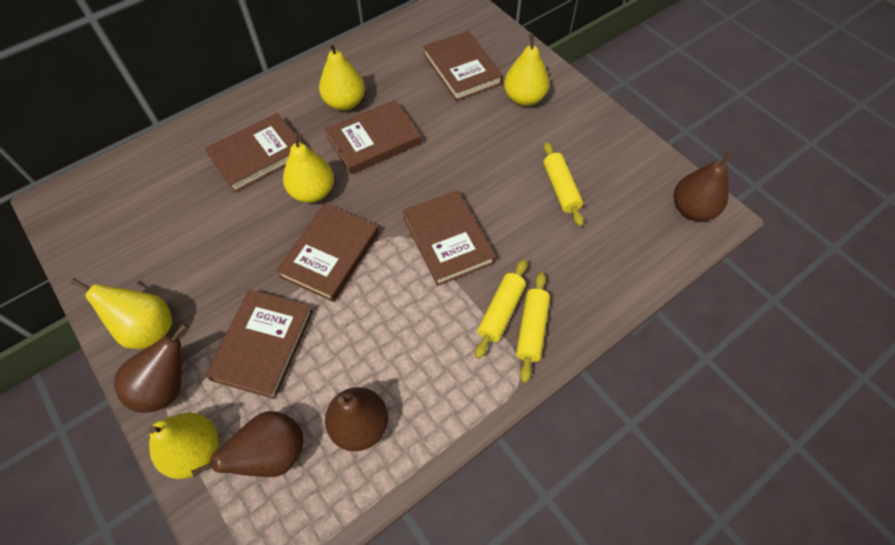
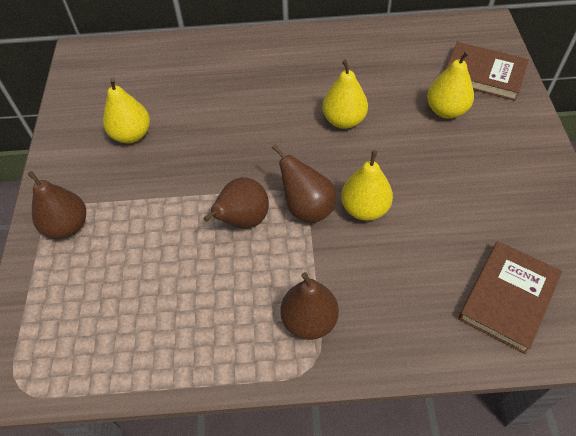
brown book: [205,113,301,193] [205,289,313,399] [276,203,379,302] [325,100,422,175] [402,190,496,286] [423,31,503,101] = 6 -> [446,42,529,101] [458,241,562,354] = 2
yellow pear: [70,278,172,349] [148,413,219,479] [283,131,334,203] [319,42,365,111] [504,34,549,106] = 5 -> [103,78,150,143] [322,60,368,129] [341,150,393,221] [427,51,474,119] = 4
yellow rolling pin: [475,259,527,359] [516,272,550,383] [543,142,584,226] = 3 -> none = 0

